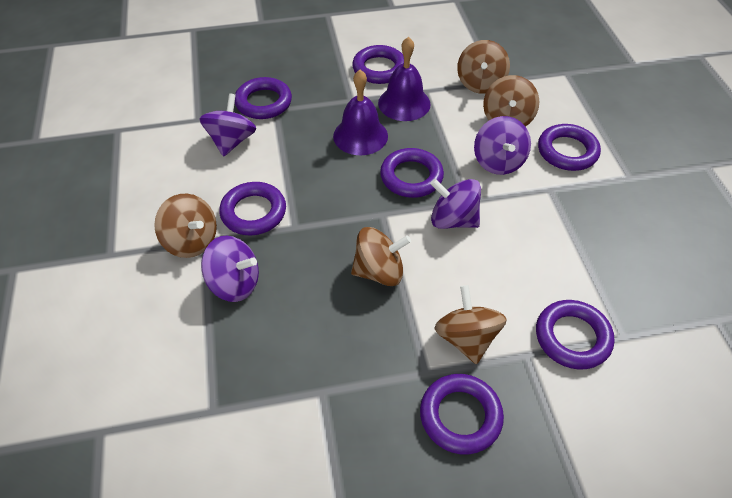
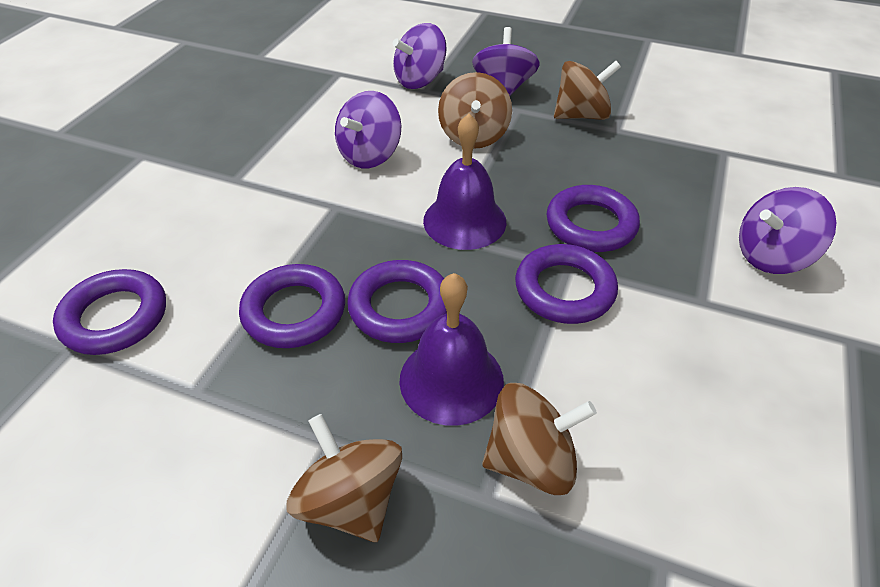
brown spinning top: [154,194,217,258] [351,227,411,286] [434,285,507,364] [457,40,510,94] [483,75,539,127] = 5 -> [286,414,402,542] [438,72,512,149] [482,383,597,495] [554,61,621,120] = 4
purple ring: [219,182,286,235] [235,77,292,119] [352,45,404,84] [380,148,444,198] [420,374,504,455] [536,300,614,369] [538,124,601,171] = 7 -> [53,269,166,355] [239,264,345,348] [347,260,447,343] [515,244,618,324] [546,185,640,252] = 5

